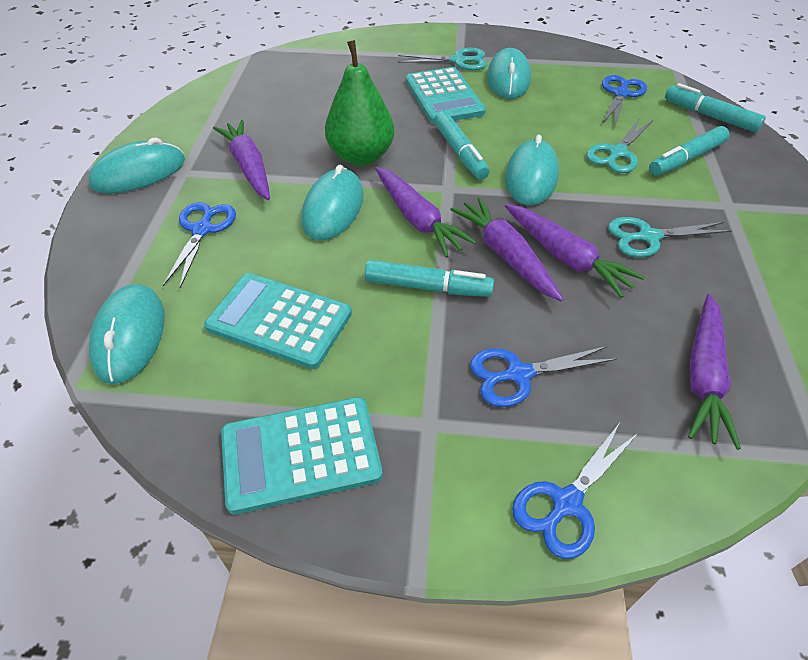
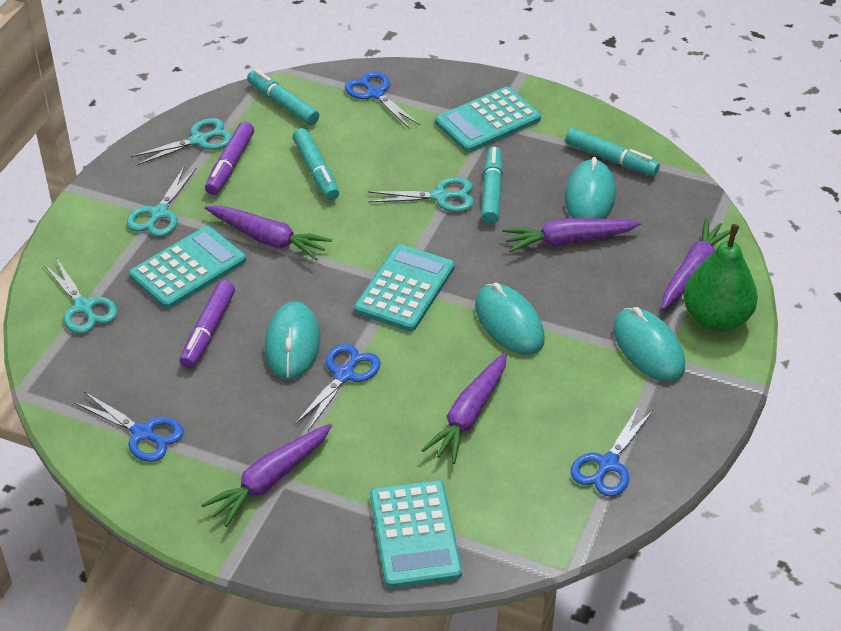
purple marker: none = 0 -> [180,280,235,368] [205,122,254,195] = 2
turquoise calculator: [204,273,352,369] [221,397,383,515] [406,67,486,124] = 3 -> [129,226,246,309] [354,244,455,332] [370,480,462,588] [435,87,541,152] = 4
turquoise mouse: [89,138,185,193] [89,284,165,384] [301,165,364,240] [487,48,531,99] [505,135,559,205] = 5 -> [265,301,320,380] [475,283,545,355] [565,157,616,219] [613,307,685,382] = 4
turquoise scissors: [398,48,487,70] [586,117,653,173] [608,217,732,257] = 3 -> [44,258,118,334] [127,166,197,237] [131,118,232,166] [368,177,474,212] = 4

